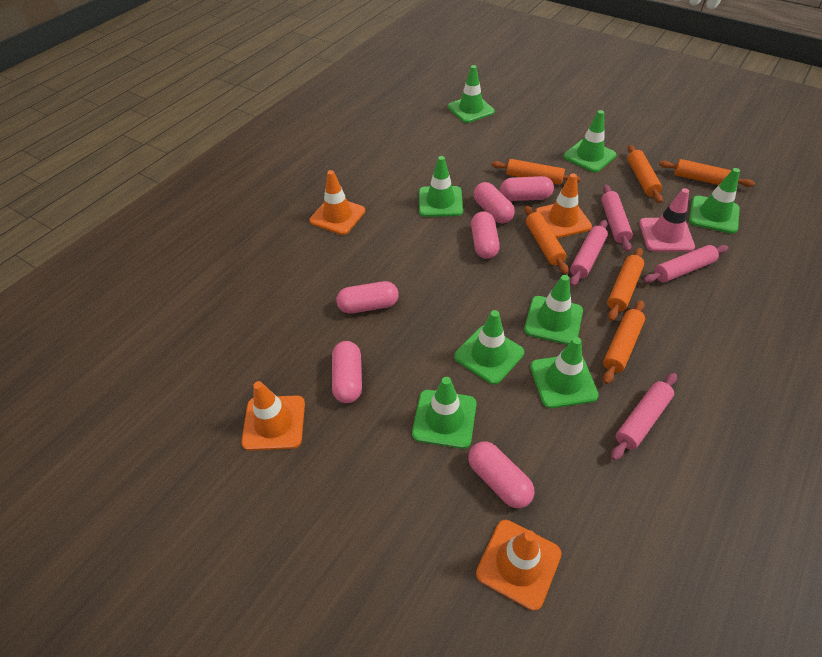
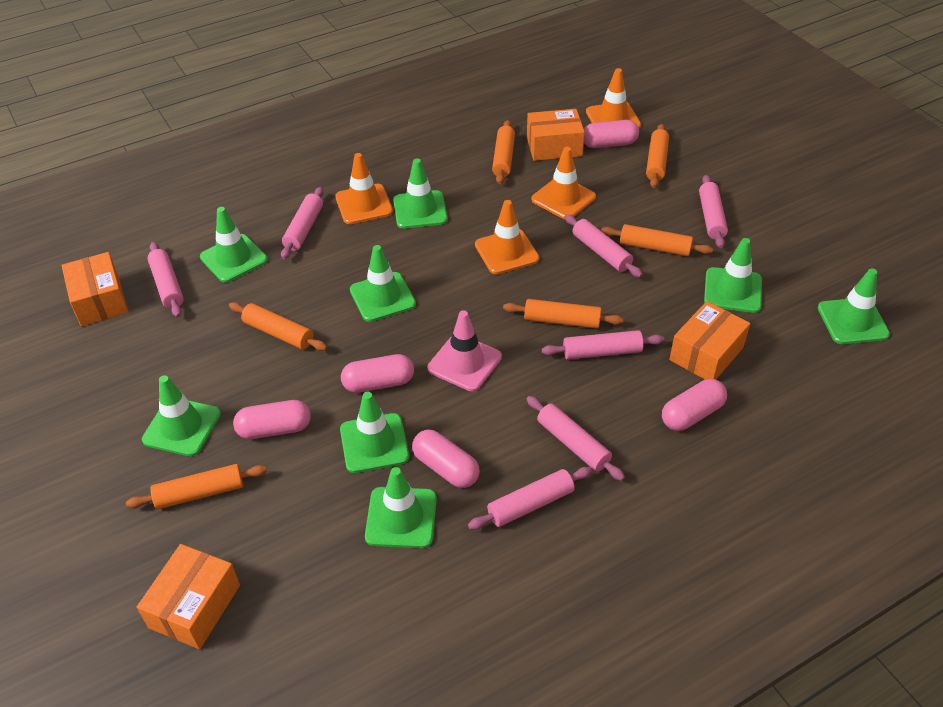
orange box: none = 0 -> [62,252,128,326] [137,544,240,649] [527,109,585,161] [669,301,750,379] = 4
pink capsule: [332,341,362,403] [336,281,399,314] [468,441,534,508] [471,211,500,259] [473,182,515,223] [500,176,554,201] = 6 -> [233,400,311,439] [341,354,414,393] [412,430,480,488] [584,120,639,148] [662,379,727,431] = 5
pink rolling pin: [570,220,608,286] [601,185,633,252] [611,373,677,460] [643,245,728,283] = 4 -> [147,242,184,317] [281,187,324,259] [468,467,592,530] [527,396,625,481] [542,330,664,360] [564,214,643,277] [699,175,728,248] = 7

